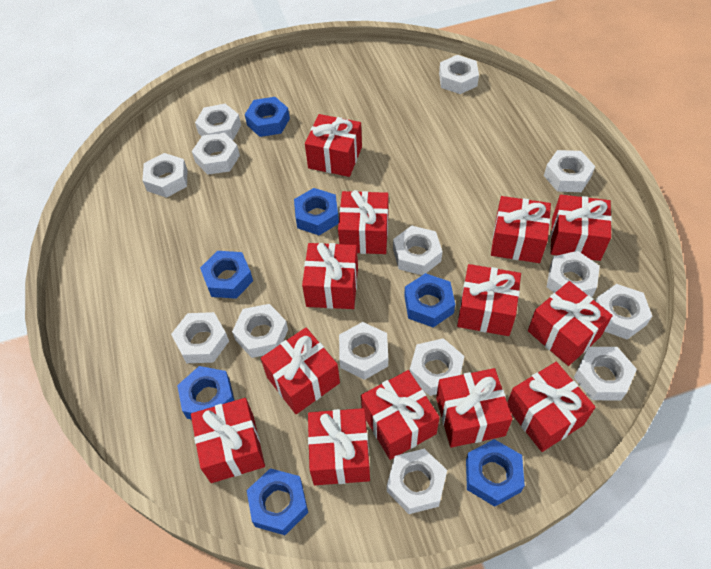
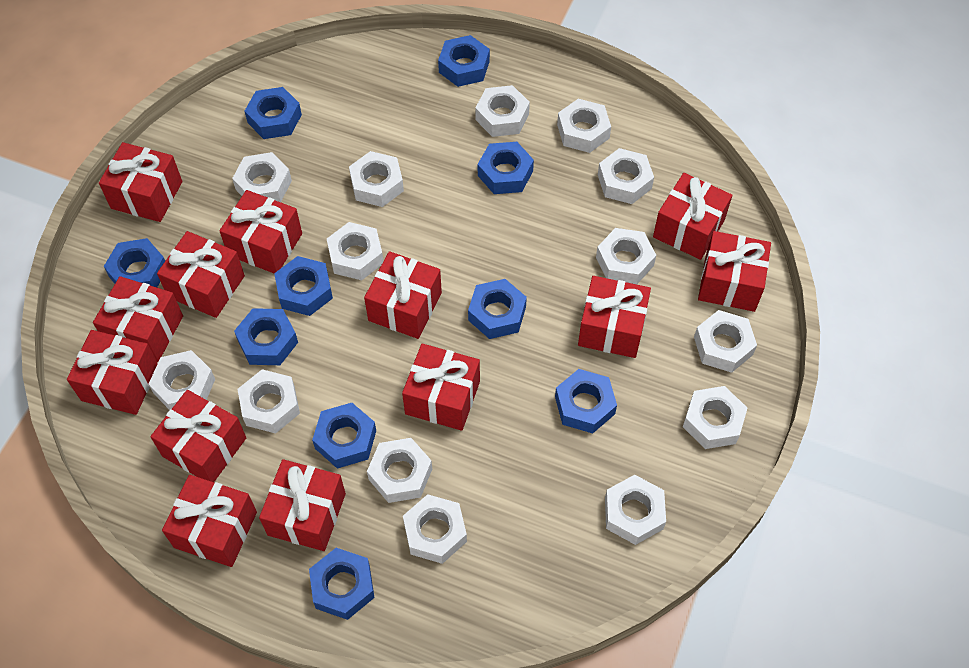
blue nut: [177,366,235,420] [200,251,253,299] [245,97,290,137] [247,468,308,535] [294,188,339,235] [404,273,455,327] [466,439,525,507] = 7 -> [104,238,165,287] [234,308,298,365] [245,87,302,139] [274,256,333,316] [309,548,375,620] [312,403,376,469] [438,35,490,87] [468,279,527,339] [478,142,534,194] [555,369,617,433] = 10

